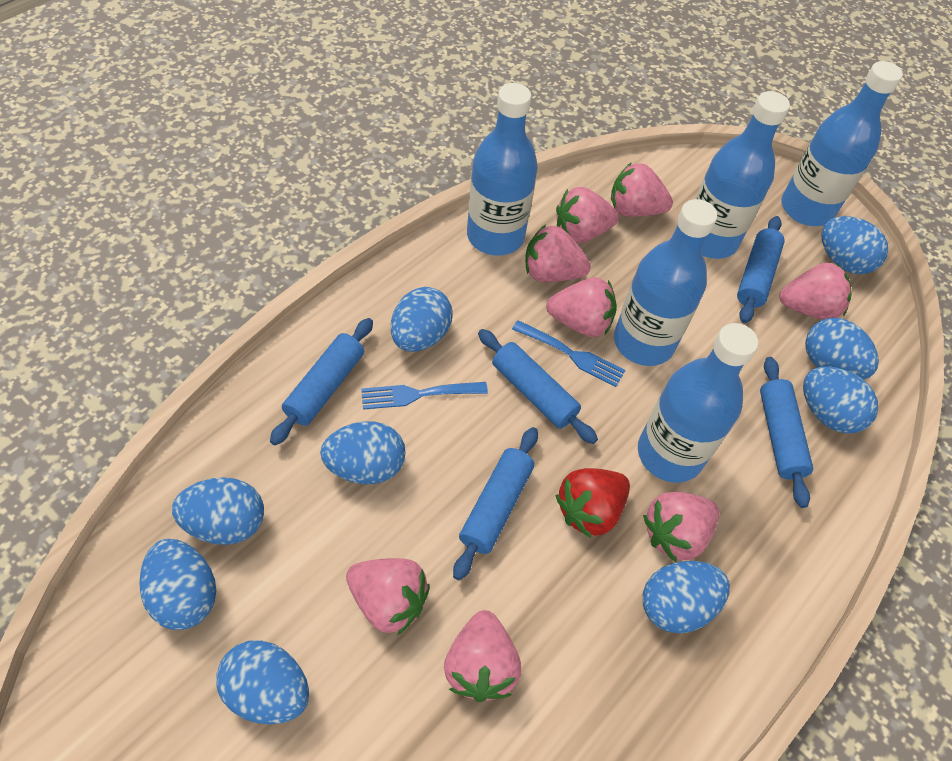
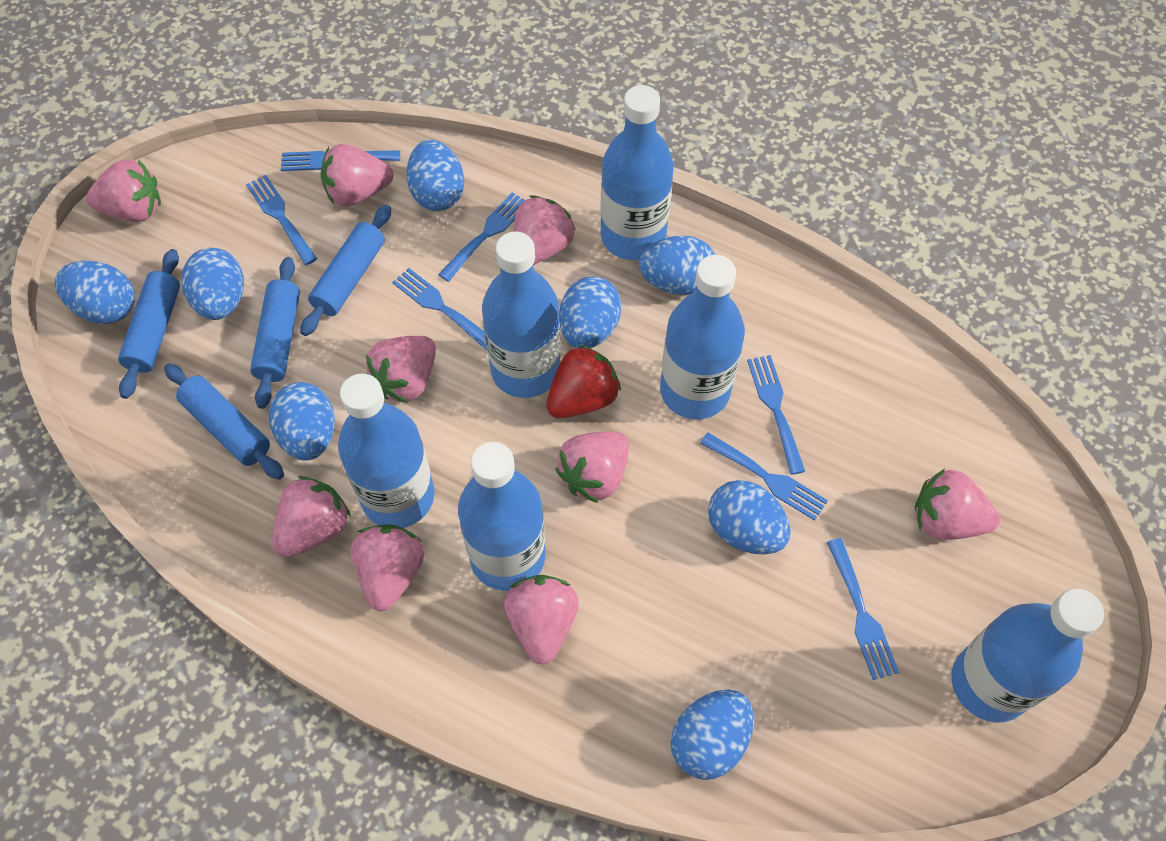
blue bottle: [467,83,538,256] [614,199,717,366] [638,323,758,483] [695,91,790,259] [781,61,903,226] = 5 -> [338,373,435,528] [458,442,546,591] [482,231,561,398] [600,85,674,260] [660,255,745,419] [952,589,1104,723] = 6
blue egg: [139,539,216,630] [172,477,264,545] [216,640,309,724] [320,421,405,484] [391,287,453,352] [643,561,730,633] [803,367,878,433] [805,318,879,380] [821,216,888,274] = 9 -> [55,261,135,324] [182,248,244,320] [269,382,335,461] [407,140,464,211] [559,277,622,348] [639,236,715,295] [671,690,754,780] [708,480,791,555] = 8
blue fork: [361,382,488,410] [512,320,626,387] = 2 -> [246,175,317,265] [281,150,400,171] [392,268,487,351] [438,192,525,282] [700,433,828,521] [747,355,805,475] [827,538,899,680] = 7
blue rolling pin: [270,318,373,445] [453,427,538,580] [478,329,598,444] [737,216,785,324] [760,357,813,508] = 5 -> [118,249,180,399] [164,363,284,480] [250,257,300,409] [300,205,391,336] = 4
pink strawberry: [346,558,430,636] [444,610,521,702] [525,224,591,282] [546,277,617,337] [556,187,619,243] [611,162,673,217] [643,492,720,562] [779,263,852,320] = 8 -> [86,159,161,222] [272,476,351,557] [320,144,393,206] [351,524,424,611] [366,336,436,403] [504,575,578,665] [513,195,576,265] [556,432,629,503] [915,469,1000,540] = 9

